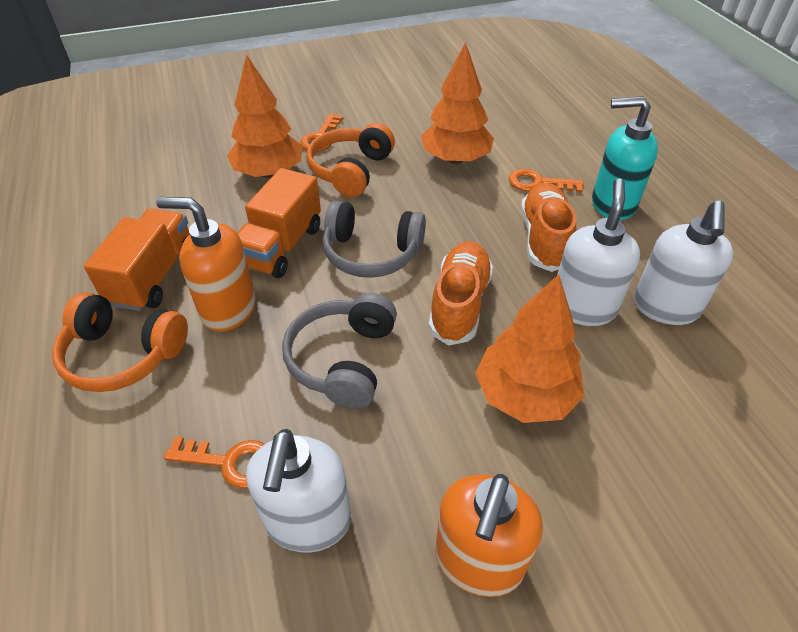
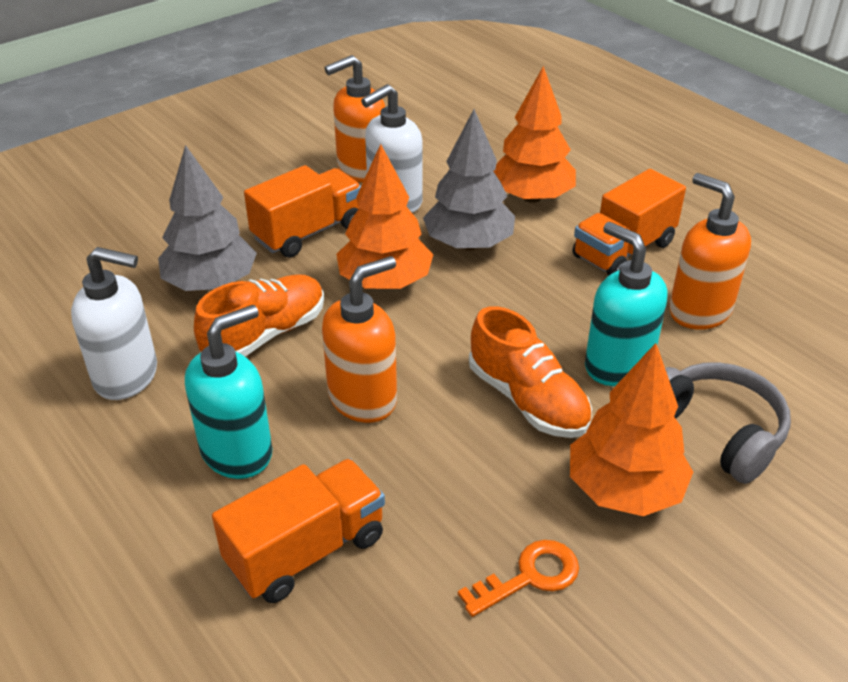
grey headphones: [282,293,397,409] [323,201,426,278] = 2 -> [665,362,791,484] = 1
grey tree: none = 0 -> [158,145,257,291] [423,109,515,250] = 2
orange headphones: [52,292,188,392] [306,123,395,197] = 2 -> none = 0
orange key: [164,436,265,489] [300,114,343,152] [508,169,584,193] = 3 -> [458,540,579,617] = 1
orange soap dispenser: [156,197,256,332] [435,474,543,597] = 2 -> [322,256,397,423] [324,55,385,183] [669,173,751,330] = 3
orange truck: [84,209,190,311] [237,168,321,278] = 2 -> [212,459,385,603] [244,165,361,258] [573,169,686,276] = 3
turquoise soap dispenser: [592,96,658,220] = 1 -> [185,305,272,479] [585,222,667,386] = 2
white soap dispenser: [246,429,351,552] [557,178,640,326] [634,201,733,325] = 3 -> [71,247,157,400] [361,84,423,213] = 2

